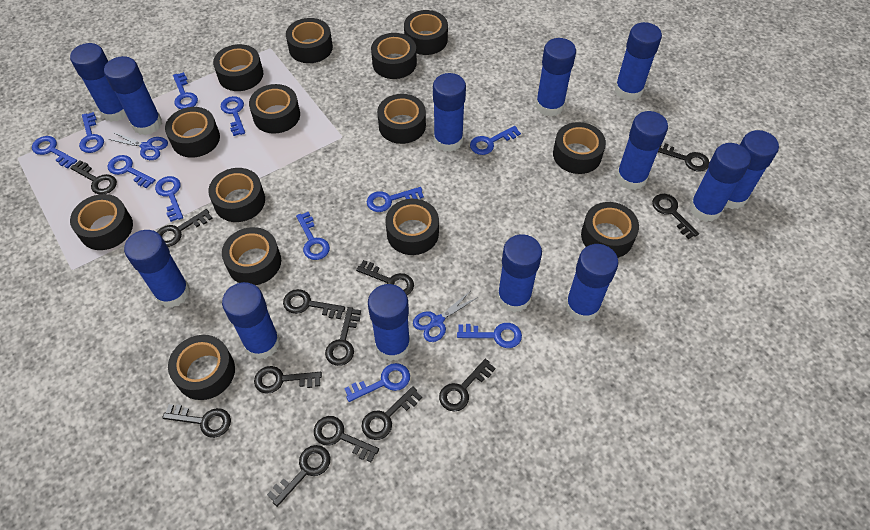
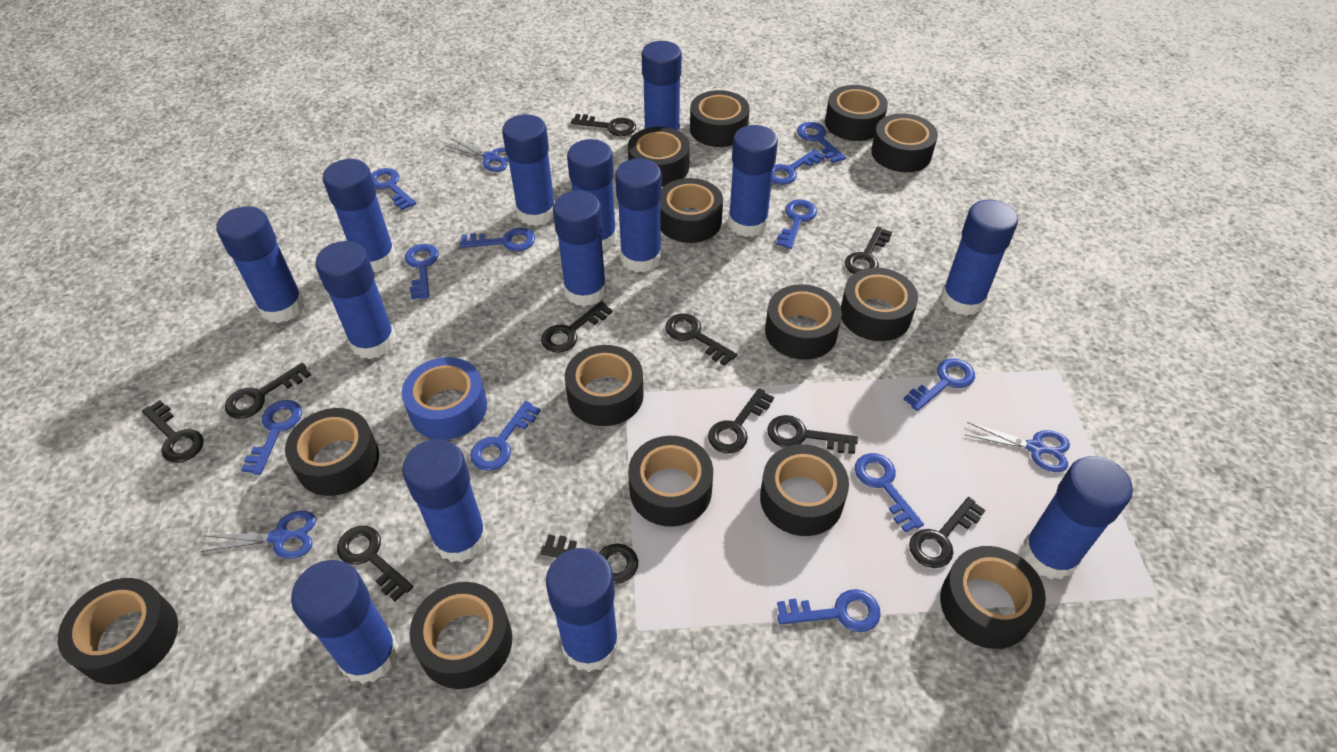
black key: [70,160,117,194] [157,209,213,247] [162,404,231,438] [254,366,322,394] [267,445,331,507] [283,289,345,319] [314,416,379,462] [325,307,361,366] [356,260,414,295] [362,386,422,440] [439,359,495,412] [652,194,699,239] [658,143,709,172] = 13 -> [142,400,204,463] [225,363,311,419] [337,526,413,601] [540,534,638,584] [541,301,613,353] [571,114,636,136] [665,313,737,366] [708,388,774,453] [767,415,858,454] [845,226,892,274] [909,497,985,568] = 11
blue glue stick: [70,43,127,122] [104,56,162,135] [124,230,190,308] [222,282,280,360] [368,284,410,361] [433,73,466,152] [497,234,542,313] [536,38,576,116] [565,244,619,322] [615,22,662,101] [616,111,668,190] [689,143,751,222] [725,130,779,209] = 13 -> [216,206,304,323] [291,560,399,684] [315,241,396,359] [323,159,396,273] [402,439,487,563] [502,114,555,226] [546,548,619,672] [553,191,607,307] [567,139,617,251] [615,158,662,272] [642,41,682,132] [728,125,778,237] [941,199,1018,316] [1022,456,1133,579] = 14
blue scissors: [108,132,168,160] [413,292,478,342] = 2 -> [201,511,316,559] [444,138,509,172] [965,422,1070,472] = 3
blue tape: none = 0 -> [402,357,487,440] = 1

